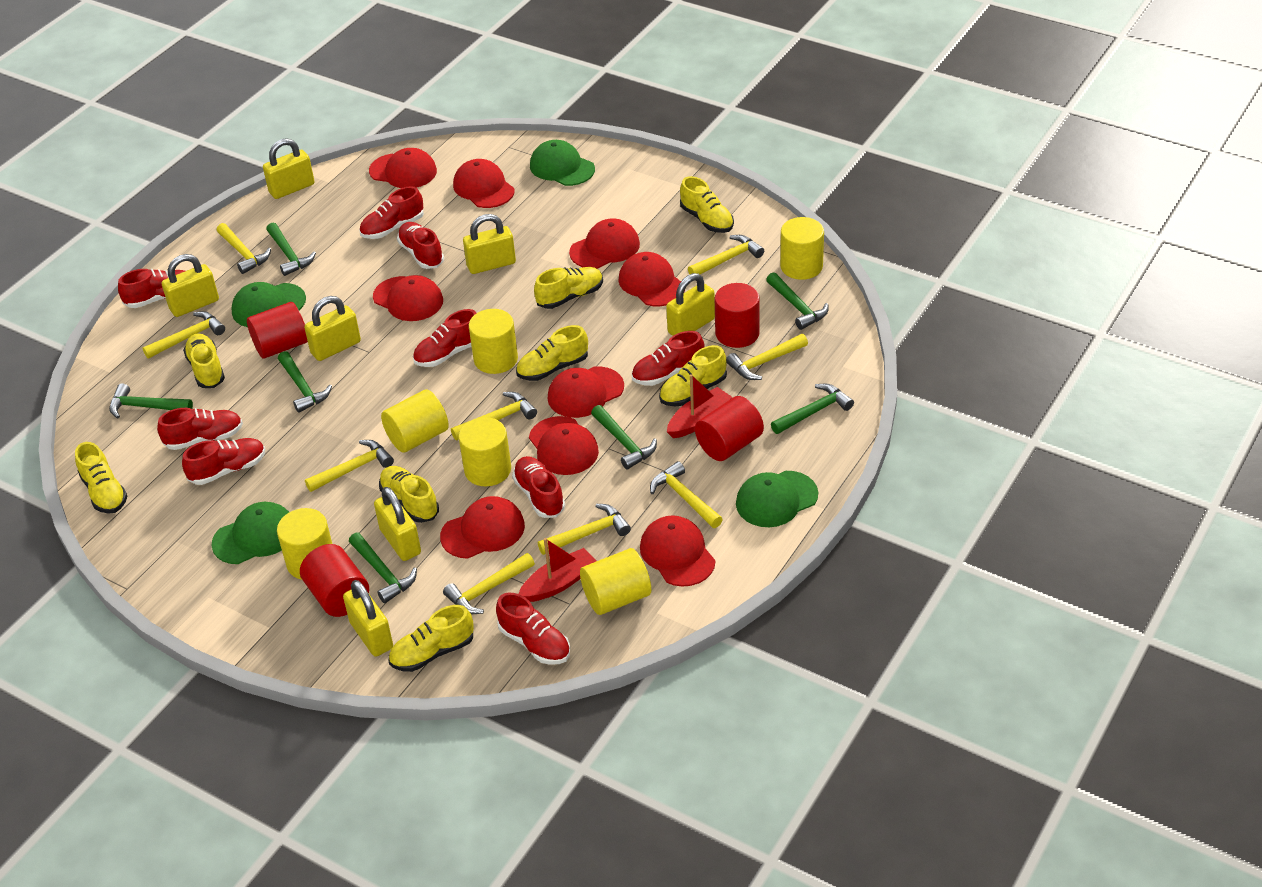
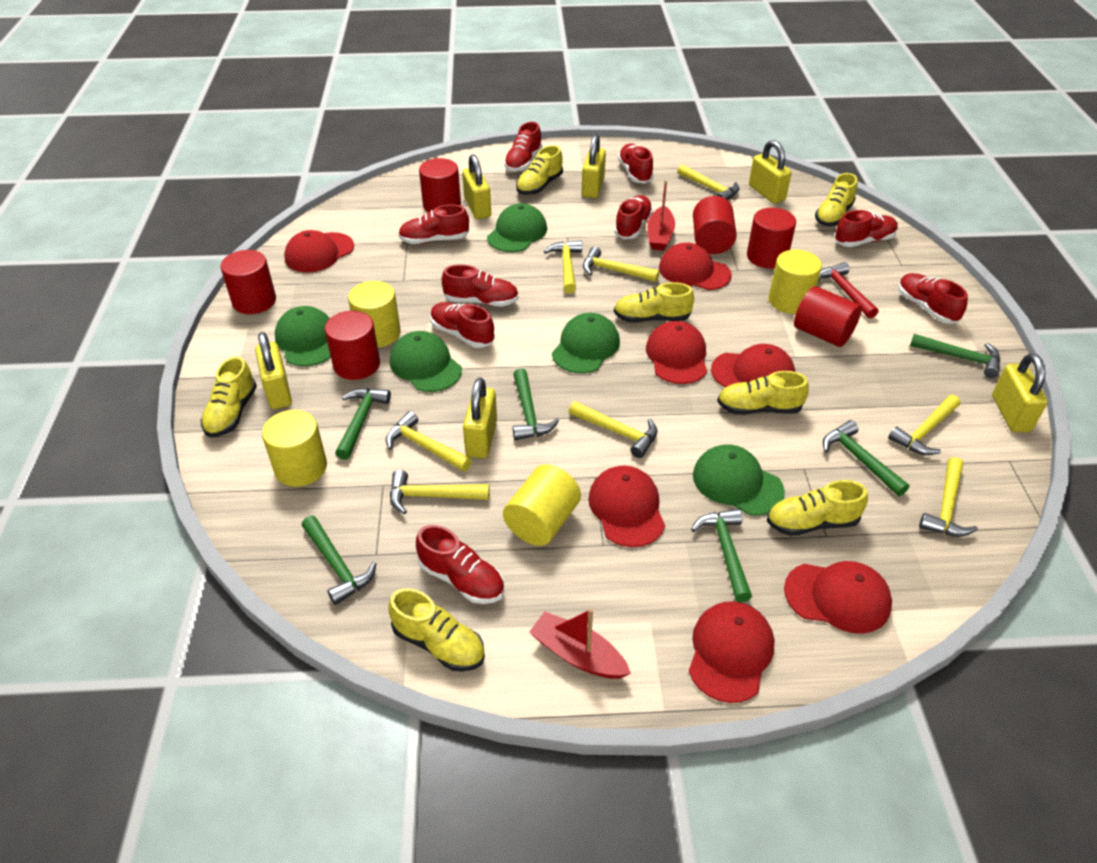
green cap: [212,502,289,564] [232,282,306,327] [530,140,595,186] [736,471,818,527] = 4 -> [275,306,331,366] [390,331,462,392] [487,203,547,252] [552,313,620,373] [693,444,785,516] = 5
green hammer: [109,383,193,419] [266,223,316,276] [278,351,332,413] [349,533,417,603] [591,405,657,469] [766,272,829,330] [771,384,854,434] = 7 -> [302,516,376,605] [335,388,391,460] [513,368,559,440] [691,509,752,602] [823,420,909,496] [910,334,1001,378] = 6
red cap: [369,148,437,188] [373,275,443,321] [440,496,525,559] [453,159,515,208] [529,416,599,475] [548,367,624,418] [569,219,640,269] [618,252,685,306] [640,515,715,587] = 9 -> [284,230,354,273] [588,466,665,547] [646,321,707,384] [659,242,732,290] [689,601,775,703] [711,344,795,388] [784,561,892,634] = 7
red cylinder: [247,302,308,358] [300,544,369,617] [695,396,764,461] [715,283,760,348] = 4 -> [220,250,276,314] [325,311,380,380] [419,158,461,212] [693,196,737,254] [747,208,796,269] [794,286,862,347] = 6
red hammer: none = 0 -> [818,262,879,318] = 1
yellow cylinder: [277,508,332,580] [381,389,449,453] [459,417,511,486] [469,309,518,374] [580,548,651,615] [780,217,824,280] = 6 -> [262,410,327,487] [348,281,401,347] [503,464,581,546] [769,250,822,314] = 4
yellow hammer: [143,311,225,359] [217,223,271,274] [305,440,394,492] [443,553,535,614] [451,392,537,440] [538,504,631,555] [650,461,723,528] [688,235,764,274] [726,334,808,380] = 9 -> [386,411,472,472] [390,470,490,514] [544,240,582,294] [569,401,658,458] [583,247,659,282] [677,164,739,200] [888,395,960,455] [919,457,978,537] = 8
yellow padlock: [162,254,219,317] [263,138,315,199] [304,296,361,361] [343,580,393,657] [374,487,421,561] [463,214,516,274] [666,273,715,336] = 7 -> [255,332,292,409] [462,154,491,219] [463,377,497,458] [582,134,606,198] [749,140,791,204] [992,353,1048,432] = 6
yellow shoe: [75,442,127,514] [183,333,225,388] [379,466,439,523] [389,605,474,672] [516,325,588,381] [534,267,603,309] [659,345,727,406] [680,176,734,233] = 8 -> [201,356,257,438] [389,588,485,671] [516,145,563,195] [614,282,694,322] [717,371,809,415] [767,480,868,536] [815,173,857,226] = 7

